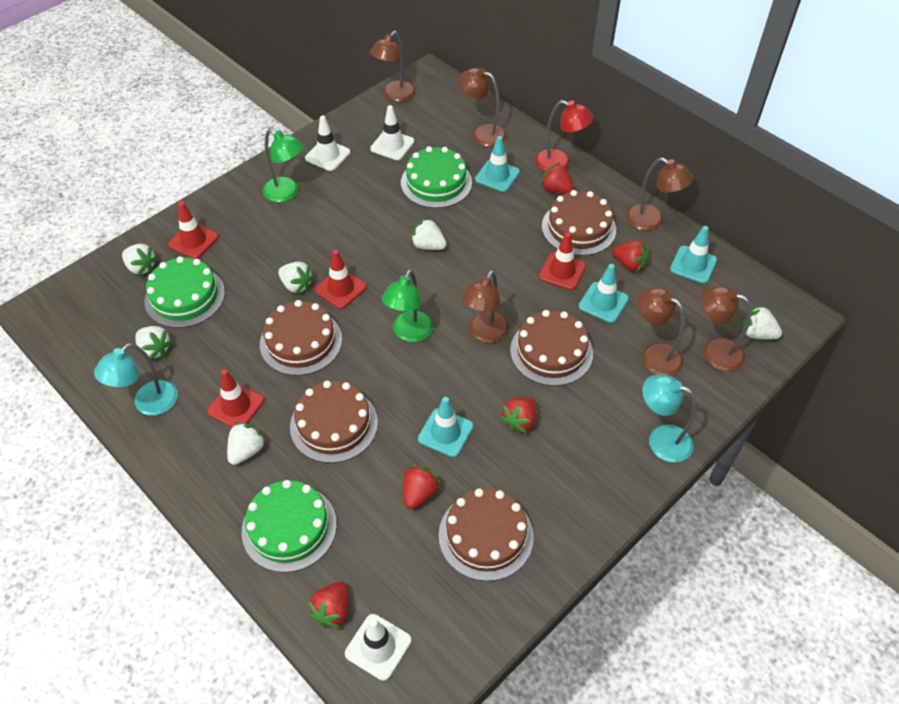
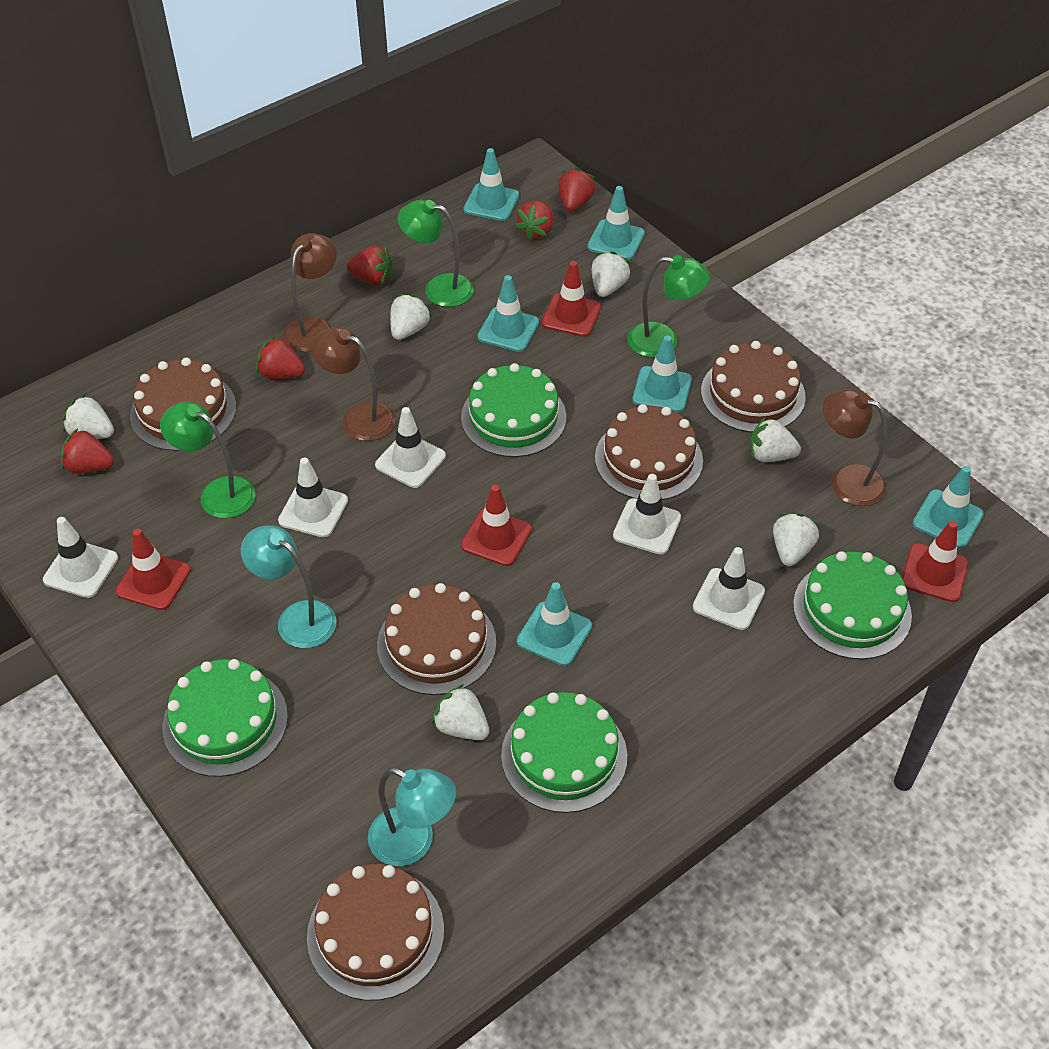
brown lamp: [370,31,415,102] [459,68,506,147] [461,270,509,343] [627,157,693,231] [638,287,684,376] [701,286,751,371] = 6 -> [283,233,337,352] [311,327,395,441] [823,389,887,506] = 3
green cake: [145,256,225,328] [242,480,337,573] [401,146,472,208] = 3 -> [163,659,288,777] [461,363,566,457] [501,692,627,813] [793,551,912,660] = 4
green lamp: [263,129,304,202] [382,269,433,342] = 2 -> [160,401,255,518] [398,200,474,307] [628,255,710,358] = 3
red lamp: [535,100,594,172] = 1 -> none = 0
turquoise traffic cone: [418,397,474,457] [475,136,520,192] [579,264,629,323] [670,226,717,284] = 4 -> [463,148,519,221] [477,275,539,352] [517,582,592,666] [587,186,645,260] [633,335,692,412] [913,466,984,548] = 6
white traffic cone: [305,115,351,171] [345,614,411,681] [370,105,414,160] = 3 -> [43,517,118,598] [278,458,348,537] [375,407,446,488] [613,474,681,555] [693,547,765,630] = 5

